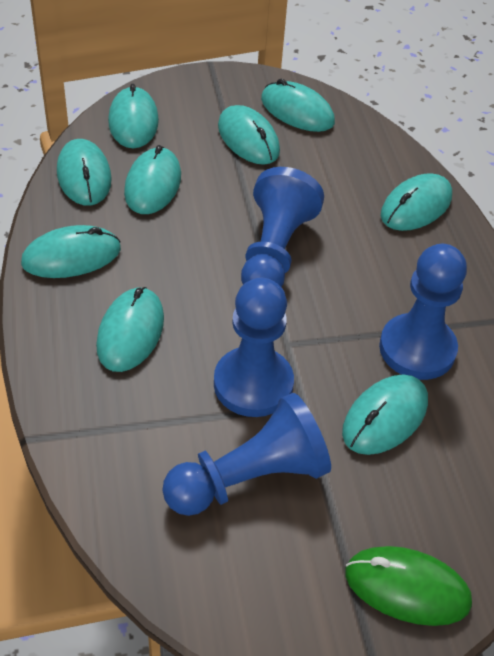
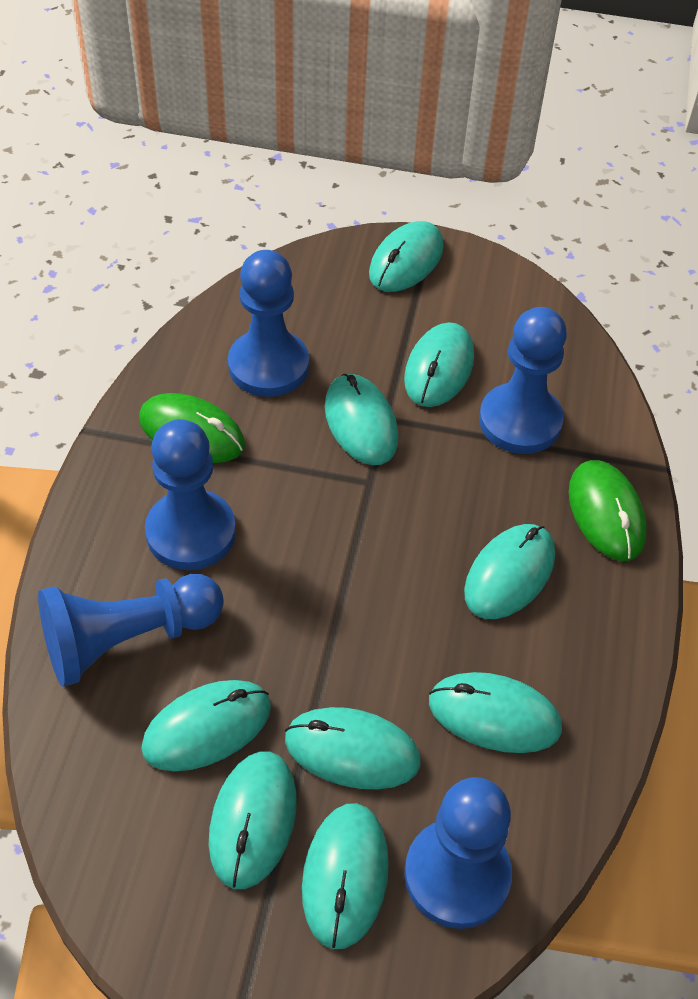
blue pawn: [162,393,331,516] [214,278,294,417] [241,167,324,287] [379,244,467,380] = 4 -> [38,574,224,687] [145,419,236,570] [228,250,309,397] [404,777,512,929] [479,307,567,454] = 5
green mouse: [345,546,472,626] = 1 -> [139,393,245,463] [569,460,647,561] = 2

